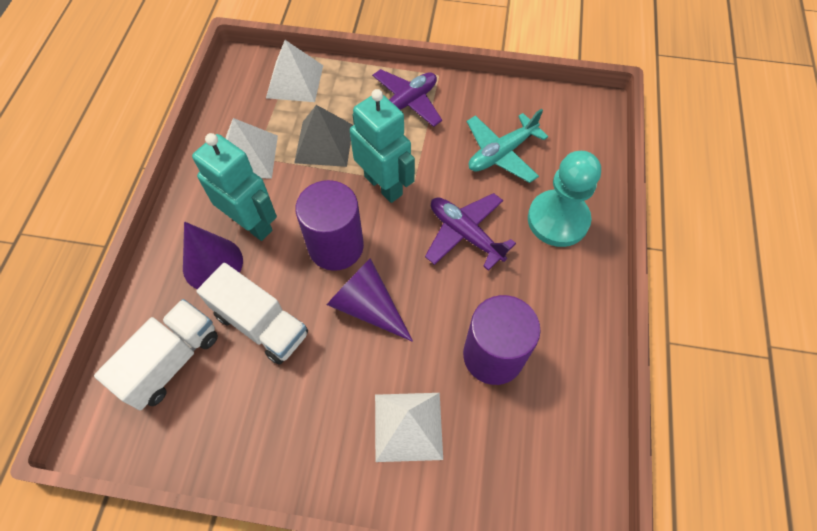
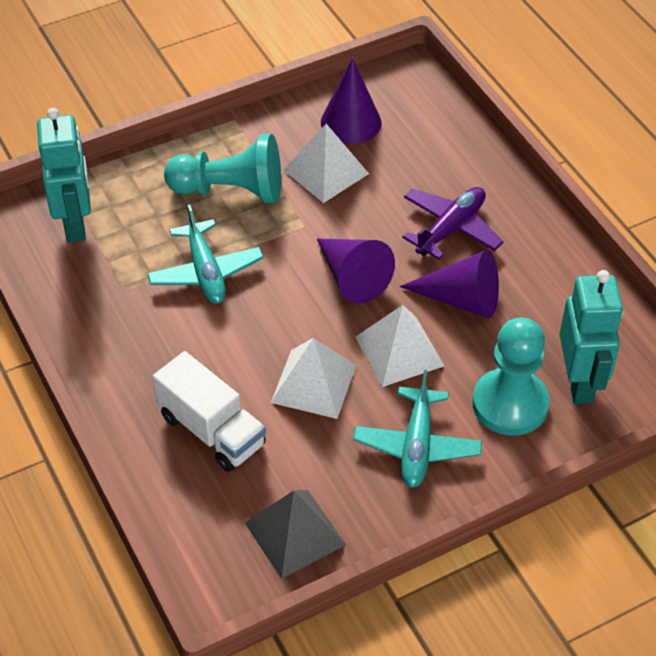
purple cone: [183,221,243,289] [327,258,413,342] = 2 -> [317,238,395,304] [321,58,382,144] [400,250,499,318] = 3
purple cylinder: [295,180,364,271] [463,295,540,385] = 2 -> none = 0
purple plane: [372,69,442,127] [425,193,516,271] = 2 -> [402,187,503,260] = 1
turquoise pawn: [528,151,601,247] = 1 -> [164,134,281,203] [472,318,550,436] = 2
turquoise plane: [467,109,549,183] = 1 -> [147,205,264,304] [353,370,482,488] = 2
white truck: [94,299,218,410] [197,263,308,365] = 2 -> [153,351,266,472] = 1

